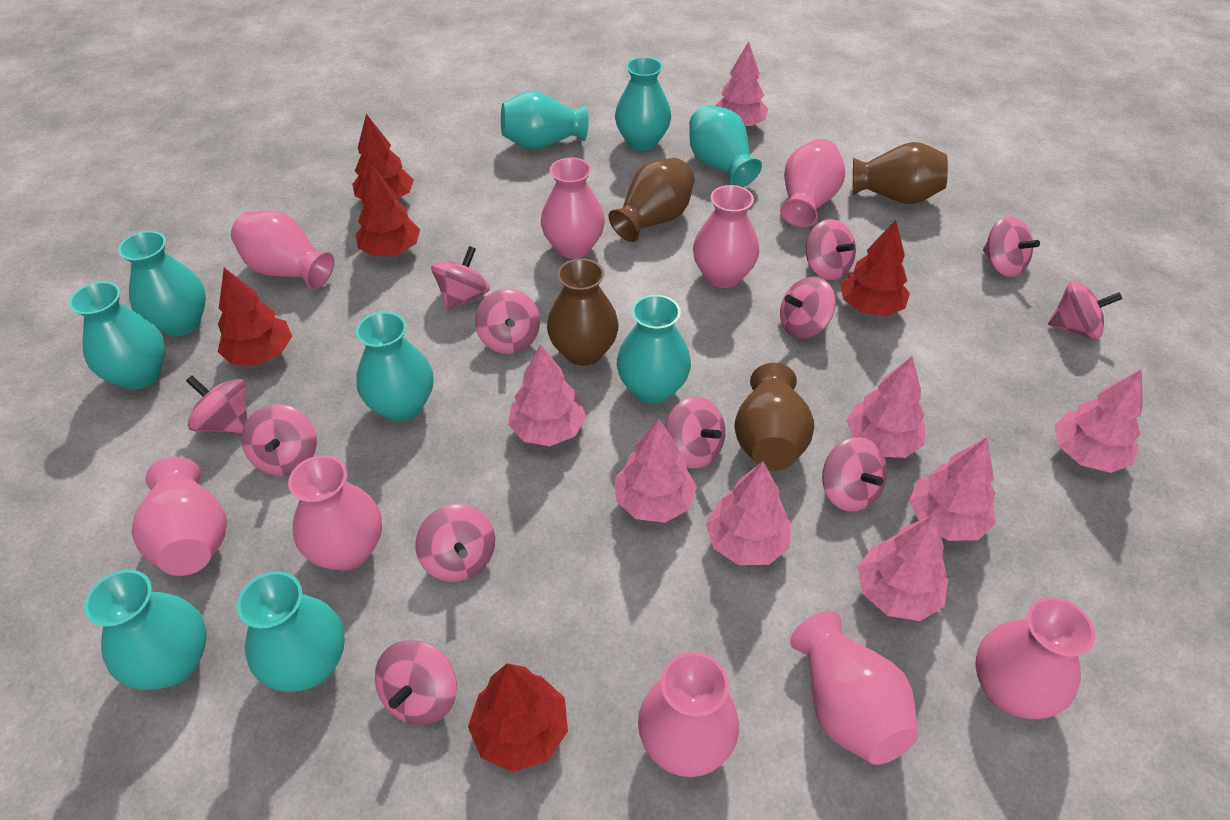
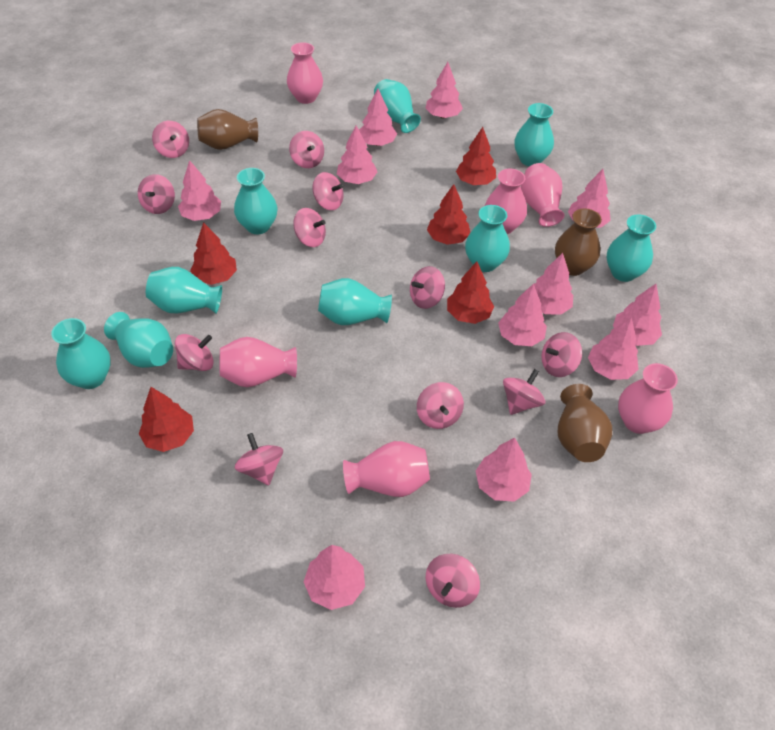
brown vase: [547,258,619,366] [608,158,694,242] [734,363,814,471] [853,142,948,204] = 4 -> [197,109,258,150] [555,208,602,276] [558,384,612,462] = 3
pink tree: [508,344,586,446] [615,419,697,523] [706,462,791,565] [715,42,768,126] [846,357,925,458] [857,515,948,621] [909,437,996,541] [1054,369,1143,473] = 8 -> [178,160,221,221] [304,545,365,610] [337,125,377,184] [359,89,397,146] [425,62,463,118] [476,437,532,502] [498,284,547,346] [534,253,573,315] [568,169,611,228] [588,317,639,380] [613,284,662,346] = 11
pink vase: [132,457,227,576] [231,210,334,290] [288,455,382,571] [541,158,605,259] [638,652,739,777] [693,185,759,288] [780,139,845,228] [790,611,919,765] [975,597,1095,719] = 9 -> [220,337,297,387] [287,42,323,104] [343,441,430,497] [485,169,527,234] [521,163,565,227] [618,363,678,434] = 6

